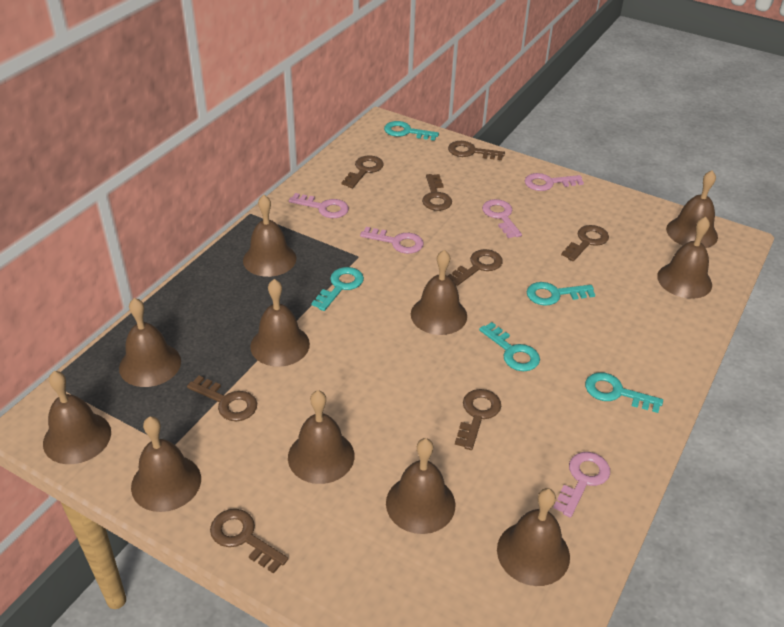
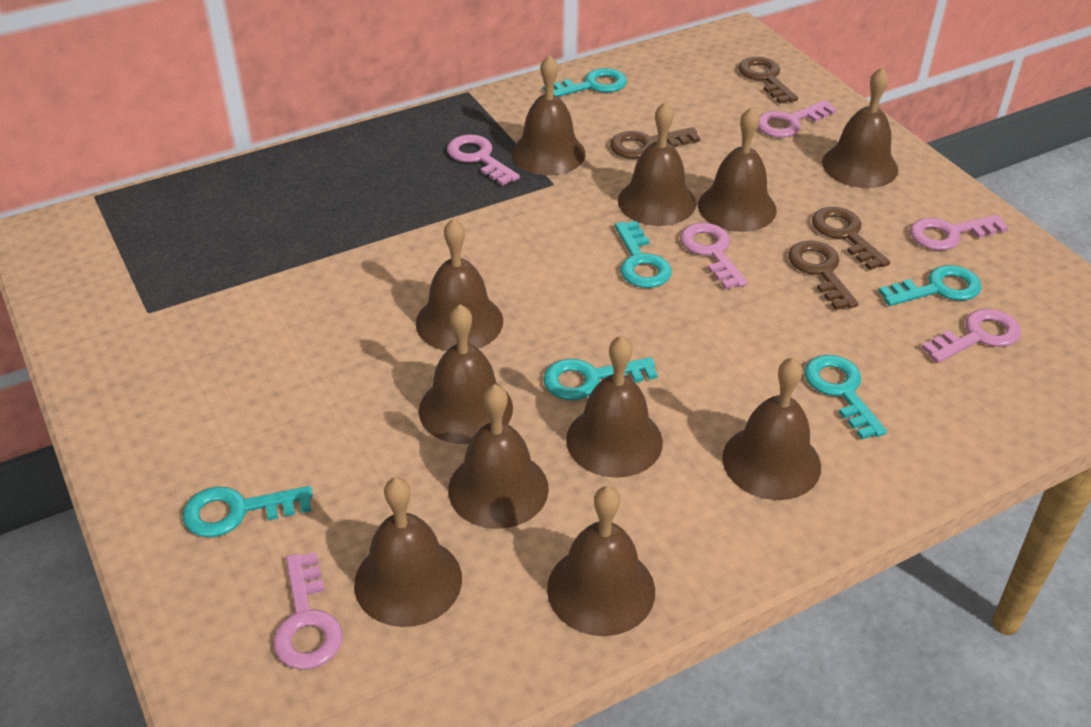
brown key: [187,376,257,421] [210,509,288,574] [341,155,384,188] [422,174,452,211] [448,141,505,160] [448,249,503,286] [455,389,501,450] [561,225,609,261] = 8 -> [610,127,700,159] [738,57,798,104] [788,241,859,310] [812,207,890,270] = 4
pink key: [289,193,349,218] [360,227,424,254] [482,199,522,238] [524,173,584,191] [553,452,610,518] = 5 -> [273,552,343,670] [447,134,520,186] [680,223,748,289] [758,100,837,138] [910,215,1008,250] [921,309,1021,363] = 6
turquoise key: [312,267,364,311] [384,121,439,141] [479,322,540,371] [527,282,595,306] [585,372,663,413] = 5 -> [182,486,313,537] [543,68,627,97] [543,357,658,400] [615,221,672,288] [804,355,887,439] [879,265,982,306] = 6

